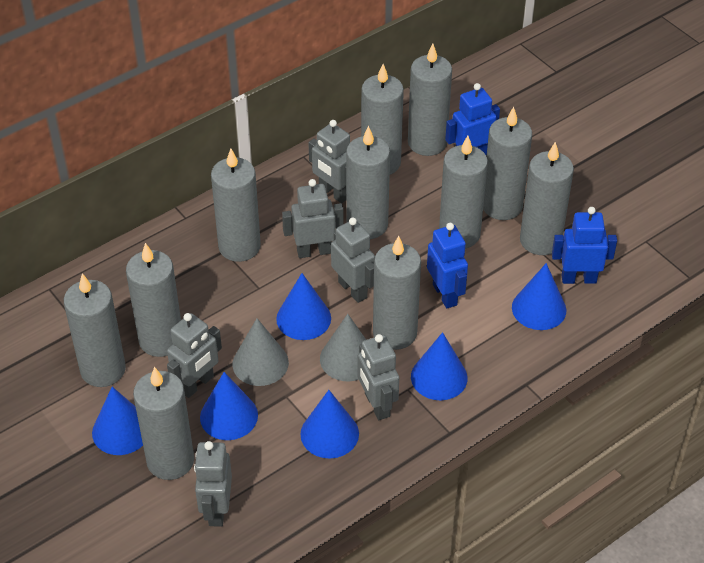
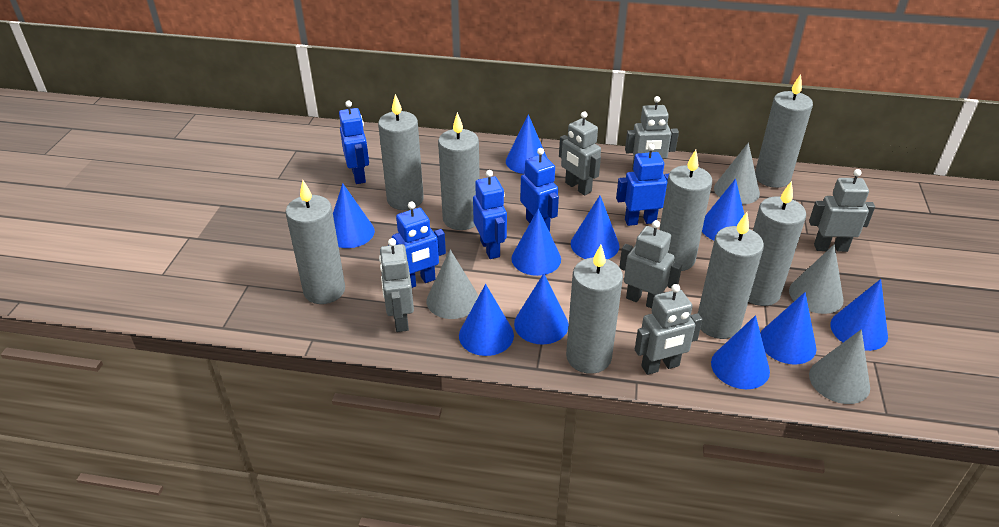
blue cone: [92,387,143,455] [200,372,258,440] [276,273,331,340] [300,390,359,458] [411,332,468,400] [512,263,566,330] = 6 -> [333,183,375,248] [459,284,514,356] [506,114,547,174] [511,209,561,276] [514,273,569,344] [571,196,619,259] [702,179,745,240] [711,315,770,389] [760,292,816,365] [830,279,888,351] = 10
blue robot: [427,223,468,308] [445,83,500,155] [552,207,617,284] = 3 -> [339,101,369,184] [388,201,446,288] [473,170,507,259] [520,148,559,232] [616,144,669,226] = 5
grey candle: [64,273,126,387] [126,243,181,357] [133,367,194,480] [211,149,261,262] [346,126,390,239] [361,64,404,175] [373,236,421,350] [408,44,452,156] [439,136,488,248] [483,107,532,220] [520,142,574,255] = 11 -> [285,180,345,304] [378,94,424,210] [438,112,480,230] [566,245,623,374] [659,150,712,271] [698,212,764,339] [748,181,806,306] [755,74,813,188] = 8
grey cone: [232,318,289,386] [320,314,366,381] = 2 -> [426,250,479,319] [714,142,760,204] [789,244,844,314] [809,329,870,404] = 4

